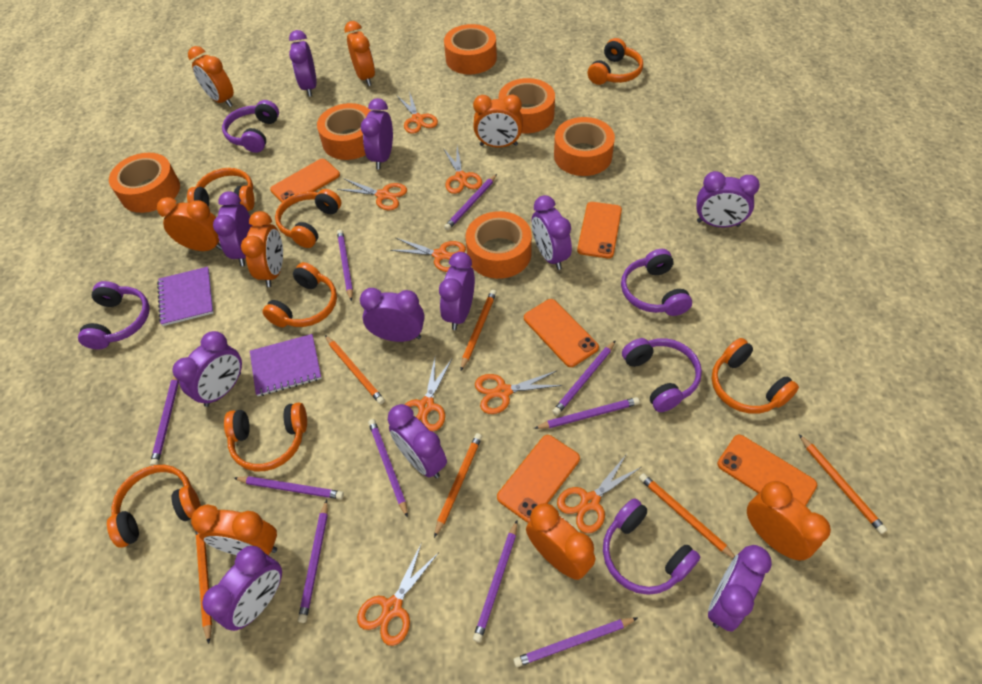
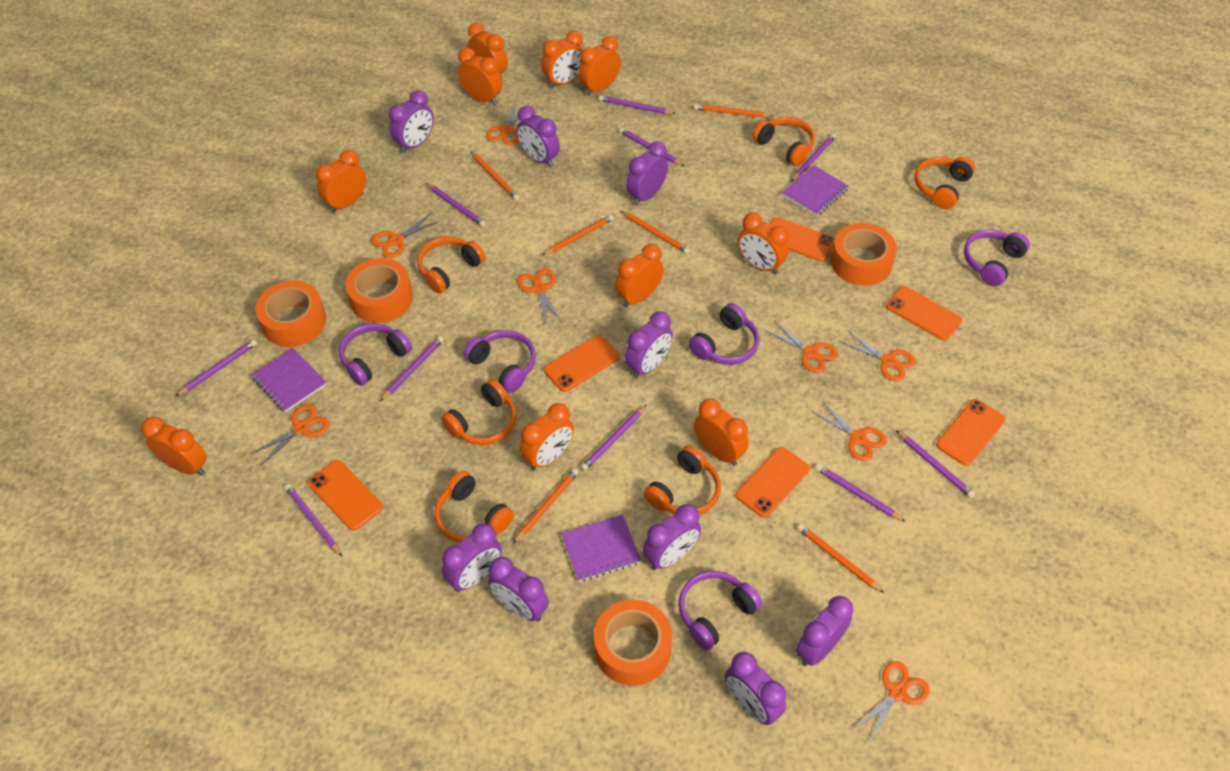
orange clock: [157,197,222,251] [188,46,234,107] [191,504,277,555] [241,211,283,287] [344,21,375,86] [473,94,523,148] [526,503,595,580] [747,481,831,561] = 8 -> [141,417,207,476] [316,150,366,213] [458,48,502,105] [468,22,508,81] [520,403,574,471] [541,30,584,88] [578,36,621,96] [615,244,664,308] [694,398,749,466] [738,213,789,275] = 10
orange headphones: [107,465,201,548] [187,168,255,211] [224,402,307,471] [262,262,337,327] [275,189,341,248] [588,38,643,85] [711,338,799,414] = 7 -> [417,236,485,293] [435,471,514,543] [441,379,517,445] [644,445,721,515] [752,117,815,166] [914,157,975,209] = 6
orange phone: [270,159,340,203] [497,435,580,523] [524,299,599,367] [577,202,622,259] [717,435,817,506] = 5 -> [308,460,383,531] [544,335,620,392] [736,447,810,517] [770,217,835,261] [886,286,962,340] [936,399,1005,466] = 6
orange tape: [109,153,180,213] [317,103,371,160] [444,24,497,75] [466,211,532,279] [499,78,555,133] [554,117,615,176] = 6 -> [255,281,326,347] [345,258,413,323] [594,600,672,686] [831,223,897,286] = 4
purple clock: [173,331,242,407] [202,546,282,631] [213,191,252,266] [289,30,317,97] [360,288,424,342] [361,98,393,169] [388,404,447,478] [439,252,475,330] [532,195,572,270] [696,171,760,227] [708,545,772,632] = 11 -> [389,90,434,153] [442,523,502,592] [488,557,549,622] [516,106,560,167] [625,311,673,379] [626,141,668,206] [643,504,701,570] [725,652,786,725] [796,596,853,666] = 9
purple notebook: [157,267,214,326] [250,334,322,396] = 2 -> [251,348,327,412] [561,514,641,582] [782,165,849,216] = 3

